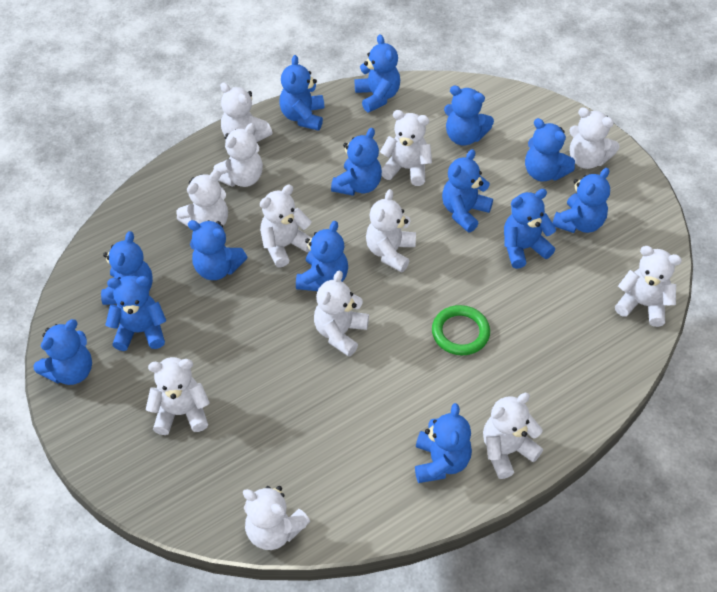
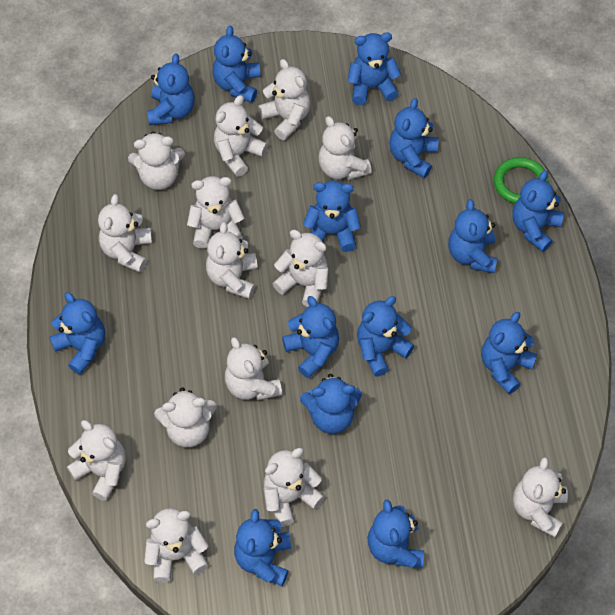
white teddy bear: [146,357,210,435] [176,170,228,227] [213,123,263,187] [220,82,273,142] [243,486,310,550] [260,185,312,268] [314,271,369,357] [366,189,416,272] [380,110,432,186] [483,393,543,479] [569,107,620,169] [615,246,682,327] = 12 -> [67,420,126,501] [98,194,152,273] [128,131,185,190] [144,508,209,582] [154,387,217,447] [187,176,244,249] [206,222,258,299] [214,95,268,177] [225,337,282,400] [258,59,310,140] [264,448,324,527] [273,230,329,307] [318,116,372,180] [513,457,568,537] = 14

